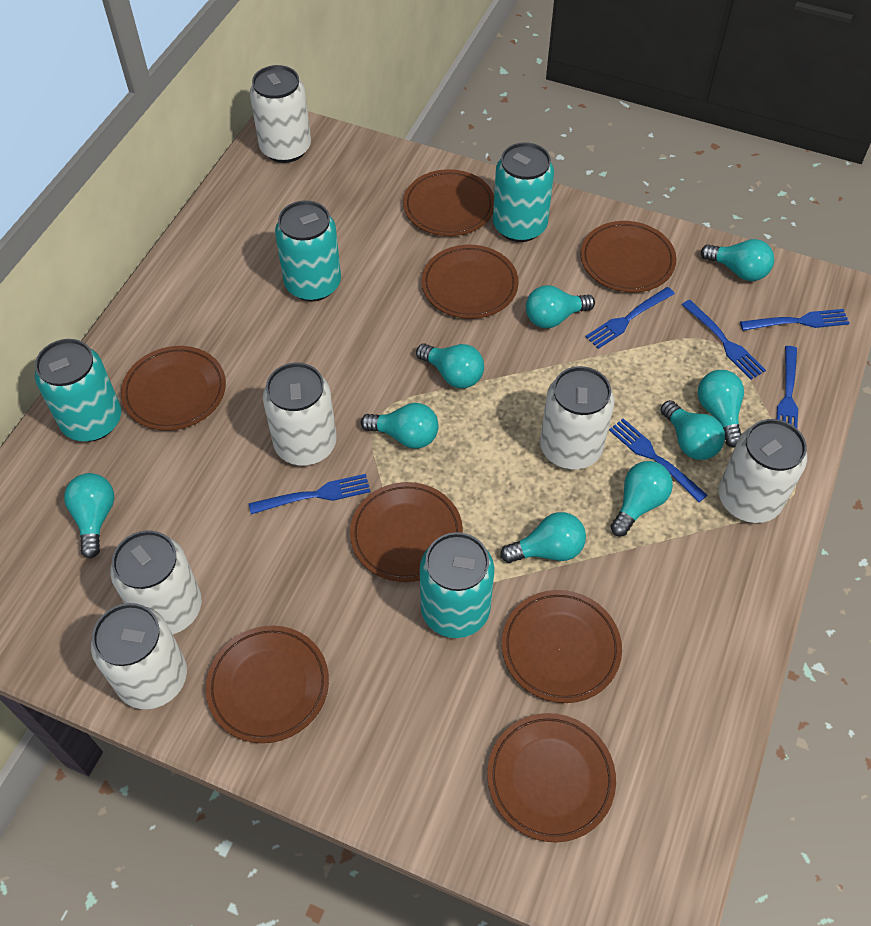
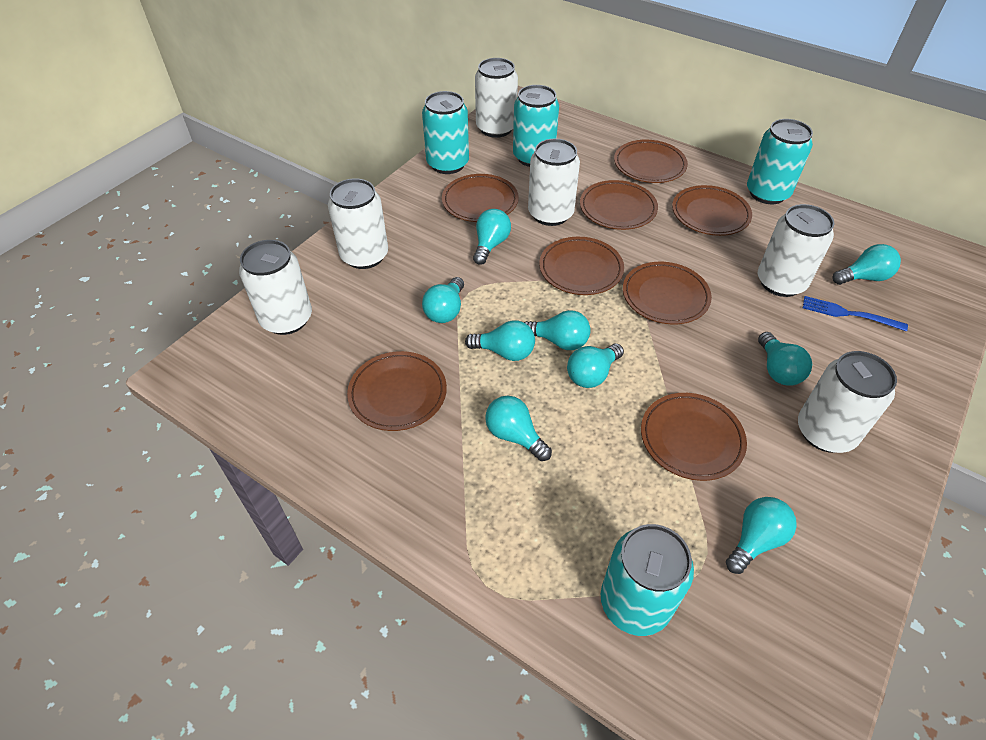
blue fork: [249,474,371,514] [585,287,675,349] [609,418,707,502] [682,300,766,380] [740,309,850,331] [777,346,798,428] = 6 -> [803,296,908,331] = 1

